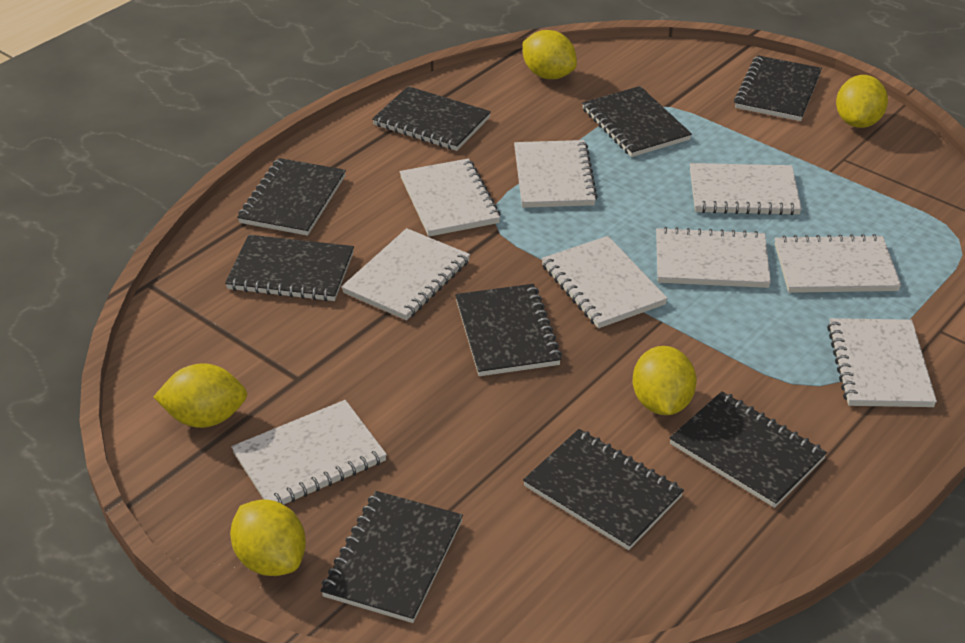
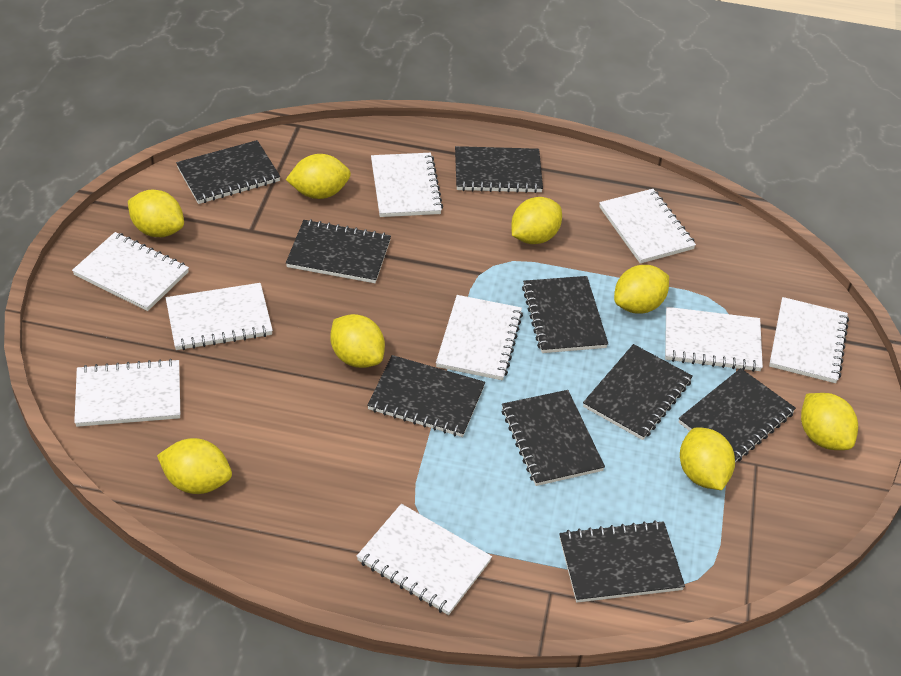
yellow lemon: [154,363,247,428] [230,500,306,576] [523,30,577,79] [633,346,697,415] [836,75,888,128] = 5 -> [128,190,184,237] [157,438,232,494] [286,154,351,199] [330,314,385,368] [511,197,562,244] [614,265,669,314] [680,427,735,490] [801,393,858,450] = 8

